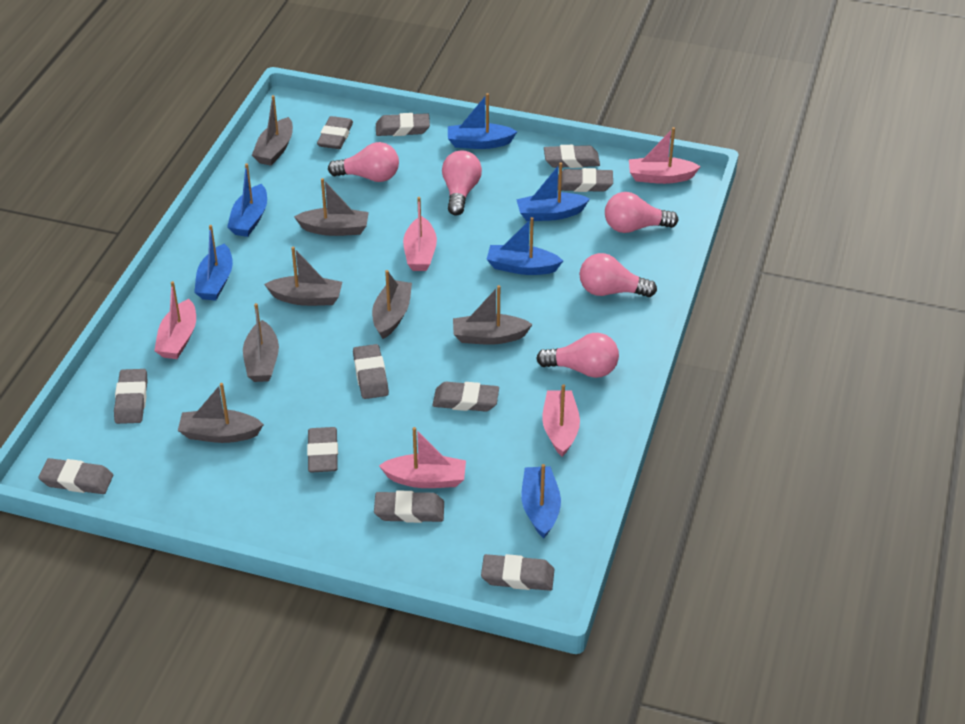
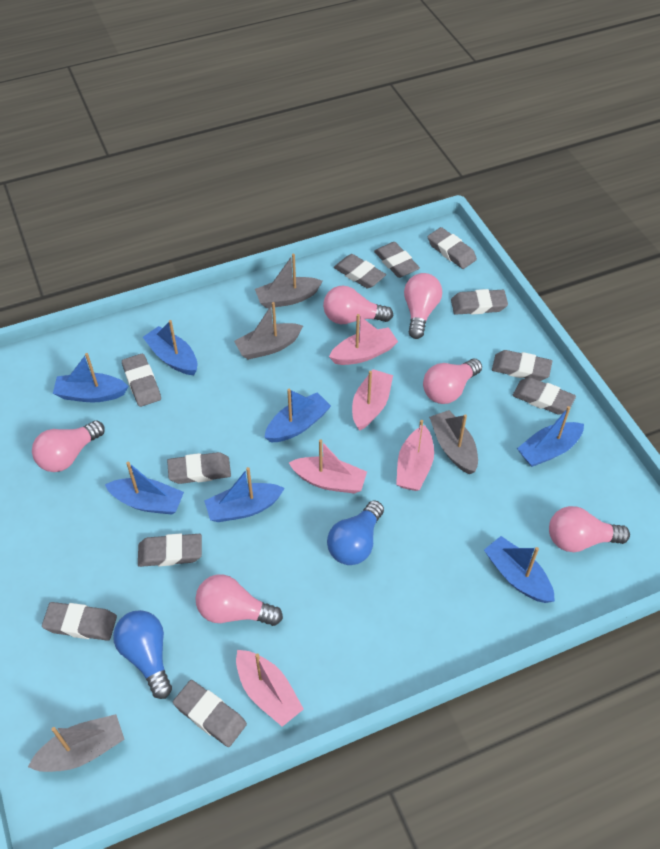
blue boat: [194,225,233,301] [227,164,267,237] [448,93,518,149] [486,217,563,275] [516,163,590,221] [521,464,561,538] = 6 -> [53,353,128,402] [105,461,184,515] [143,320,197,375] [204,467,285,522] [264,389,331,442] [484,536,555,603] [517,406,584,467] = 7
blue light bulb: none = 0 -> [113,610,172,699] [327,500,384,565] = 2
grey boat: [178,383,264,443] [243,303,279,382] [252,95,293,166] [264,247,342,306] [294,178,369,236] [372,270,412,339] [453,285,533,345] = 7 -> [28,714,125,772] [234,302,303,360] [255,254,323,308] [429,410,478,474] = 4
pink light bulb: [328,142,399,182] [442,151,482,216] [536,333,619,378] [579,253,657,297] [605,192,679,233] = 5 -> [32,420,105,472] [195,574,283,626] [323,286,393,324] [404,273,442,339] [423,359,482,404] [549,506,630,552] = 6

